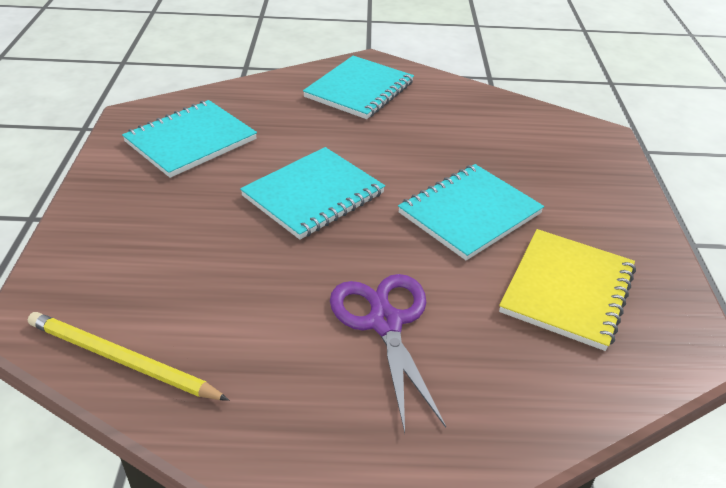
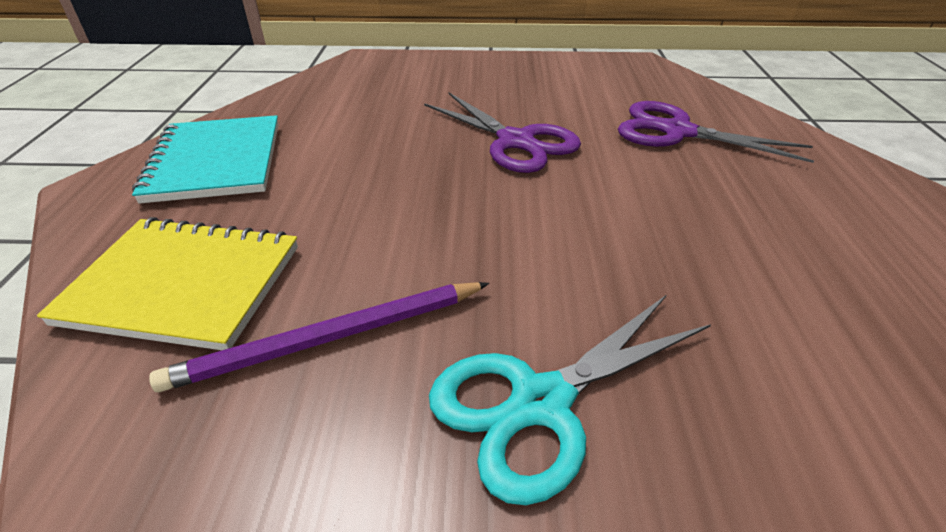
purple pencil: none = 0 -> [149,282,489,392] = 1
purple scissors: [330,274,446,433] = 1 -> [424,93,581,173] [618,101,814,163] = 2
turquoise notebook: [122,100,257,178] [240,147,385,240] [303,56,414,119] [398,164,544,261] = 4 -> [132,115,279,204] = 1
turquoise scissors: none = 0 -> [429,295,711,505] = 1
yellow pencil: [28,312,229,401] = 1 -> none = 0

